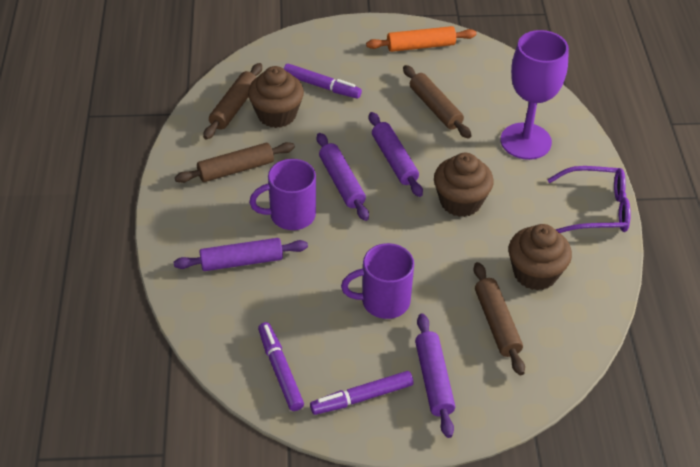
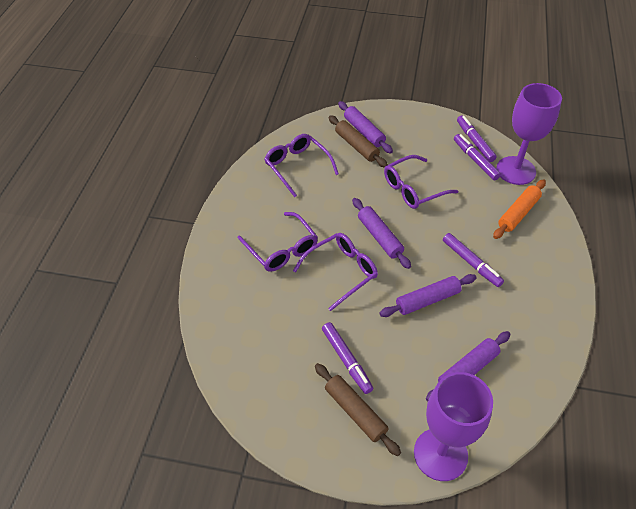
brown cupcake: [248,66,304,128] [434,153,494,217] [508,224,572,291] = 3 -> none = 0
brown rolling pin: [175,142,295,183] [203,63,262,140] [403,65,472,139] [474,262,525,375] = 4 -> [315,363,401,456] [329,115,388,168] = 2
purple glasses: [547,166,631,233] = 1 -> [238,212,318,272] [264,134,339,197] [293,233,378,311] [384,155,458,209] = 4
purple goblet: [501,30,569,160] = 1 -> [414,372,493,481] [496,83,562,185] = 2
purple marker: [258,322,304,411] [284,64,362,99] [310,371,413,415] = 3 -> [322,322,373,394] [443,233,504,287] [454,134,501,180] [457,116,497,162] = 4
purple mug: [249,159,316,230] [341,243,414,319] = 2 -> none = 0

